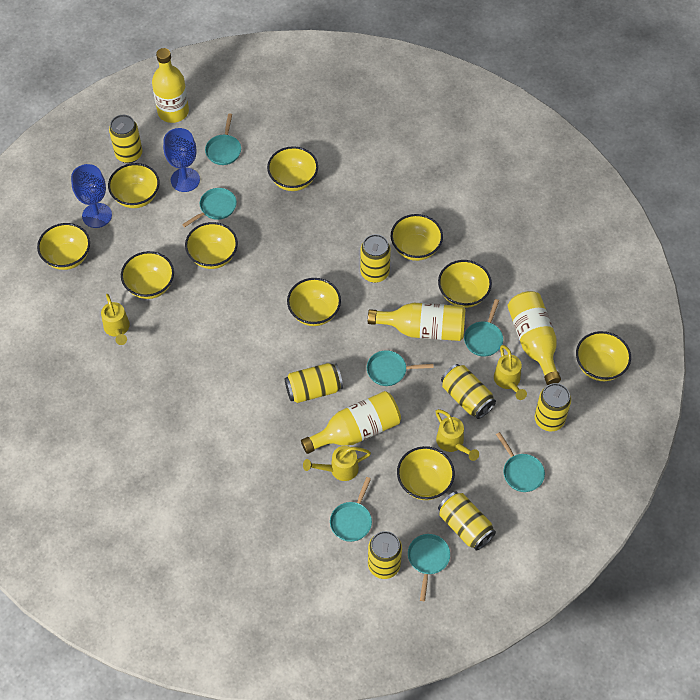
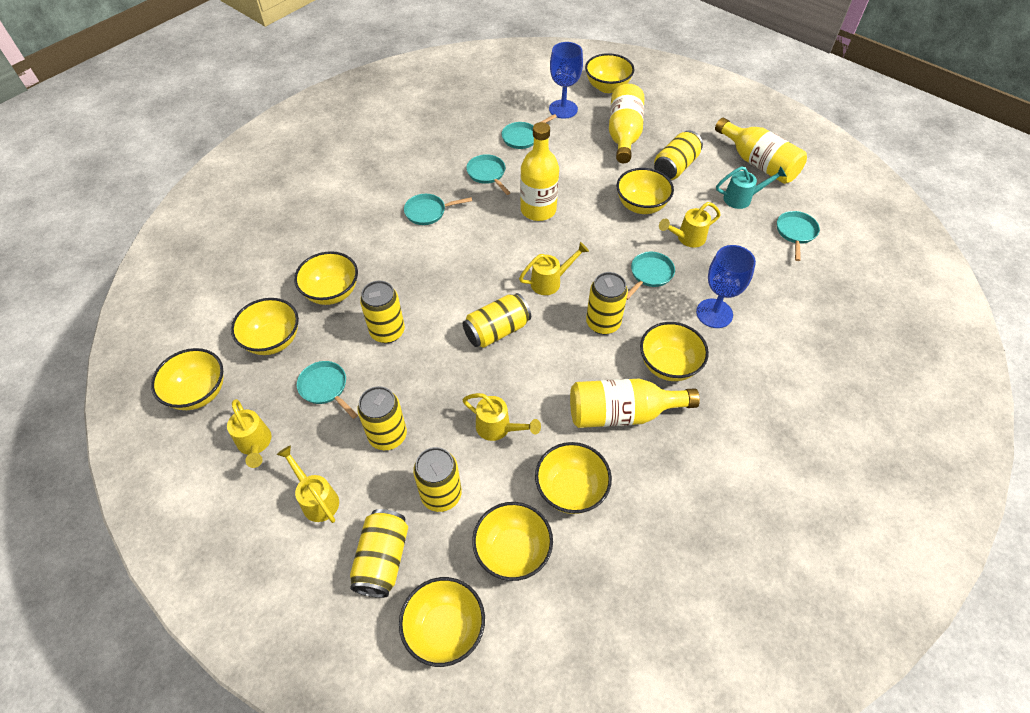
turquoise pan: [182,188,237,227] [205,113,241,165] [330,477,372,542] [367,350,434,386] [408,534,450,601] [464,299,503,357] [496,432,545,492] = 7 -> [297,361,358,419] [404,194,472,225] [466,154,510,195] [502,114,557,149] [626,252,675,300] [777,211,820,261] = 6
turquoise watering can: none = 0 -> [716,166,787,209] = 1
yellow bowl: [37,223,90,270] [108,163,160,208] [121,251,174,299] [185,222,238,269] [267,146,318,191] [287,278,341,326] [391,214,443,261] [397,446,455,500] [438,260,492,308] [576,331,631,381] = 10 -> [151,348,223,410] [231,298,299,355] [294,251,358,305] [399,577,485,667] [472,502,553,581] [535,442,612,514] [585,53,635,93] [616,168,674,214] [640,322,709,381] = 9
yellow watering can: [101,294,130,345] [303,446,371,481] [435,409,479,461] [494,345,527,400] = 4 -> [227,399,272,468] [277,445,339,523] [462,393,541,441] [519,242,589,295] [659,202,721,248] = 5

